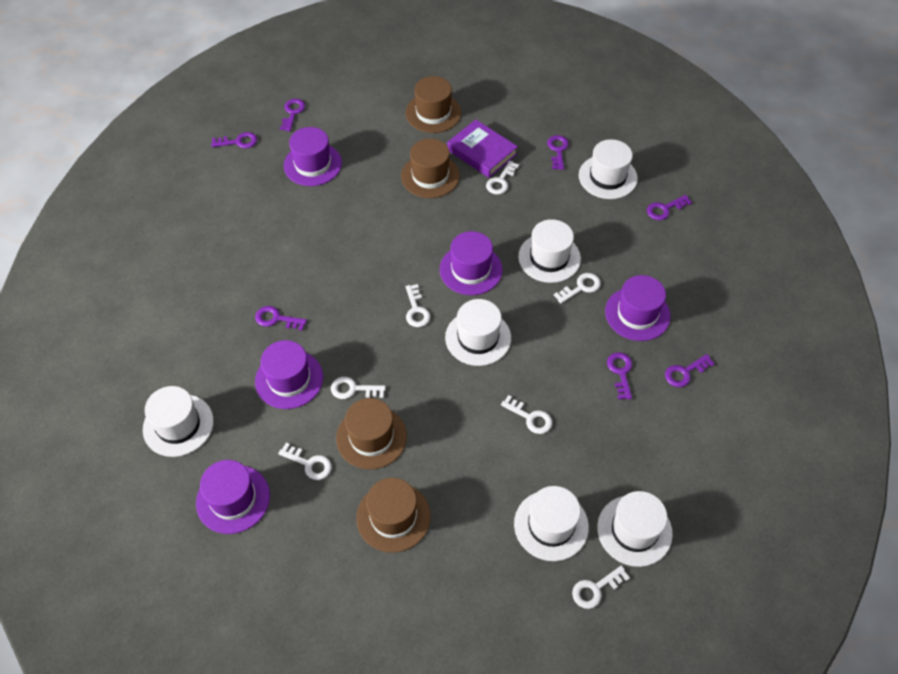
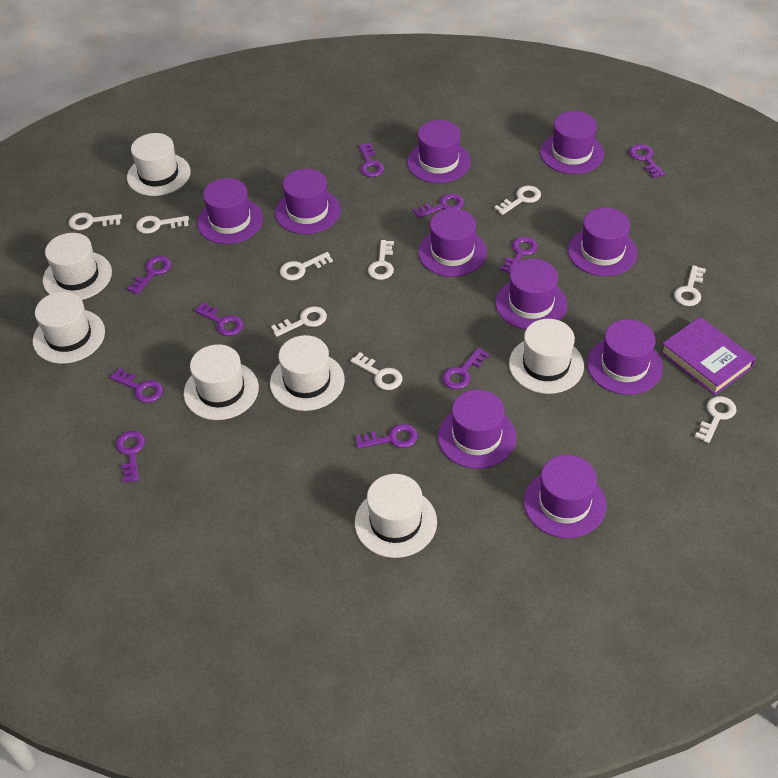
brown hat: [336,398,407,470] [356,478,431,553] [401,138,460,198] [406,76,461,133] = 4 -> none = 0
purple hat: [196,460,270,534] [255,340,323,409] [284,127,342,186] [440,231,503,295] [605,275,671,341] = 5 -> [197,178,263,244] [275,169,341,234] [407,120,471,183] [418,208,487,277] [438,390,516,469] [495,259,567,330] [524,455,606,538] [540,111,604,174] [568,208,638,276] [587,319,663,395] = 10
purple key: [211,132,257,148] [255,306,307,331] [280,99,305,131] [547,135,569,170] [607,352,632,400] [647,195,692,220] [665,354,715,387] = 7 -> [110,368,163,403] [116,431,145,483] [127,256,171,294] [194,302,244,336] [356,424,418,449] [359,143,384,177] [413,194,464,218] [442,347,490,389] [500,237,538,274] [629,144,665,178] = 10
white hat: [143,386,214,457] [445,299,511,366] [514,486,589,561] [518,219,581,283] [579,139,638,199] [597,491,673,567] = 6 -> [33,291,105,364] [43,233,112,300] [127,133,191,196] [184,344,259,420] [270,335,345,411] [355,474,437,558] [509,319,584,394] = 7
white key: [278,443,332,480] [331,377,386,399] [406,284,430,327] [486,161,519,195] [501,395,552,434] [554,273,601,304] [572,565,630,609] = 7 -> [69,212,122,230] [136,216,189,234] [271,306,327,337] [280,252,333,280] [350,352,402,390] [368,240,394,280] [494,186,541,215] [674,265,706,306] [695,396,736,443] = 9

